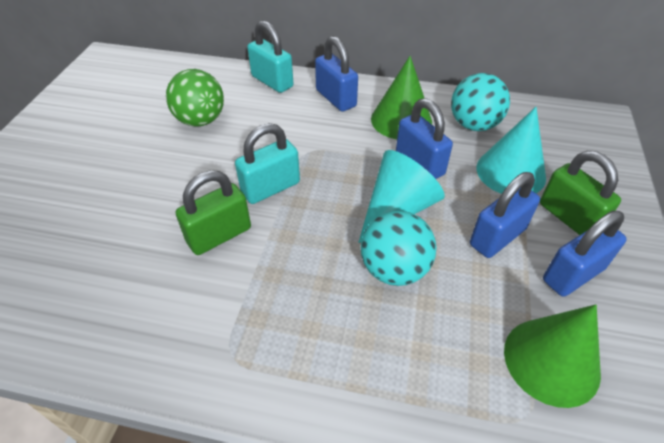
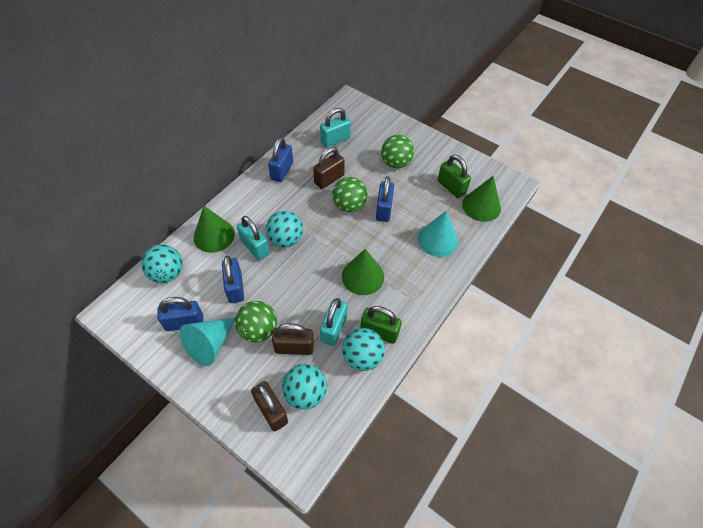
brown padlock: none = 0 -> [251,381,288,431] [272,323,314,355] [313,147,345,189] = 3
green ball: [166,69,224,126] = 1 -> [235,301,277,342] [332,177,367,212] [381,135,414,168] = 3
green cone: [371,56,432,139] [504,304,601,408] = 2 -> [194,206,235,253] [342,249,384,295] [462,176,501,222] = 3
turquoise ball: [361,211,436,286] [451,73,510,131] = 2 -> [141,244,183,283] [266,211,303,248] [282,364,327,410] [342,328,385,371] = 4
turquoise padlock: [235,123,300,204] [247,20,294,93] = 2 -> [237,216,270,261] [320,108,351,148] [320,298,348,346] = 3

